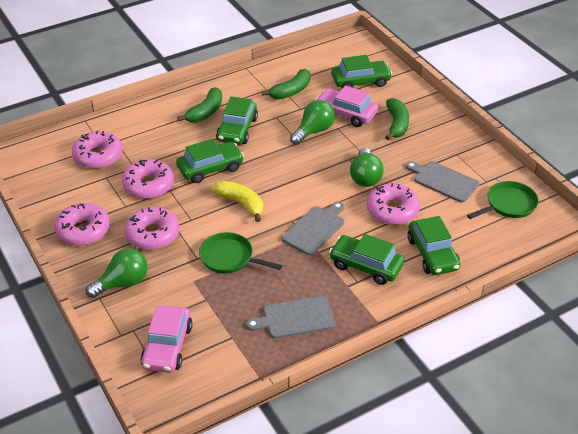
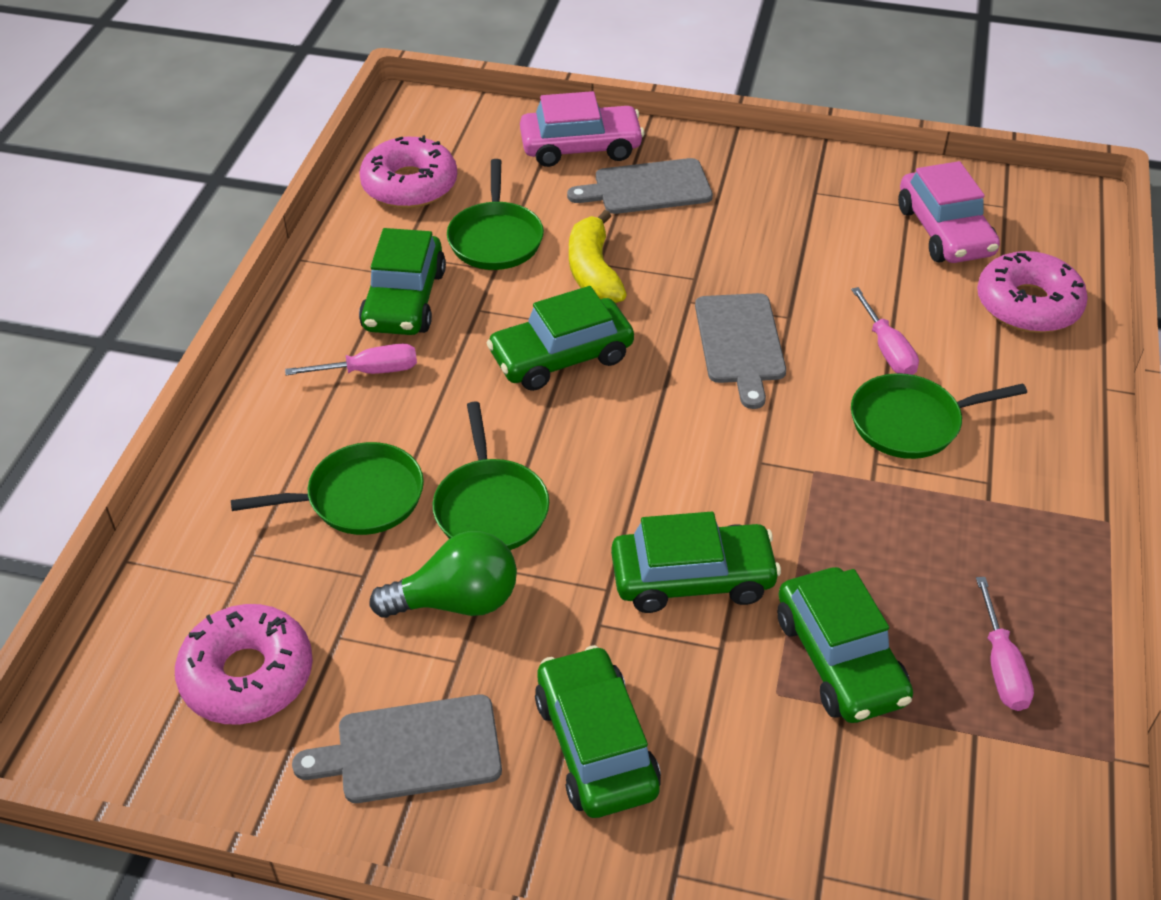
green banana: [177,87,222,123] [262,69,311,100] [385,98,409,140] = 3 -> none = 0
green light bulb: [86,249,148,298] [290,100,335,145] [350,148,384,187] = 3 -> [369,531,517,618] = 1
green pan: [199,232,282,273] [467,181,539,219] = 2 -> [231,442,424,535] [433,402,549,550] [447,159,544,270] [851,373,1027,459] = 4
pink donut: [54,203,110,246] [72,131,123,169] [122,159,174,199] [124,207,180,250] [367,183,420,225] = 5 -> [175,604,313,725] [359,135,457,208] [977,251,1088,333] = 3
pink screwdriver: none = 0 -> [285,344,417,375] [851,287,919,375] [976,577,1034,711] = 3

